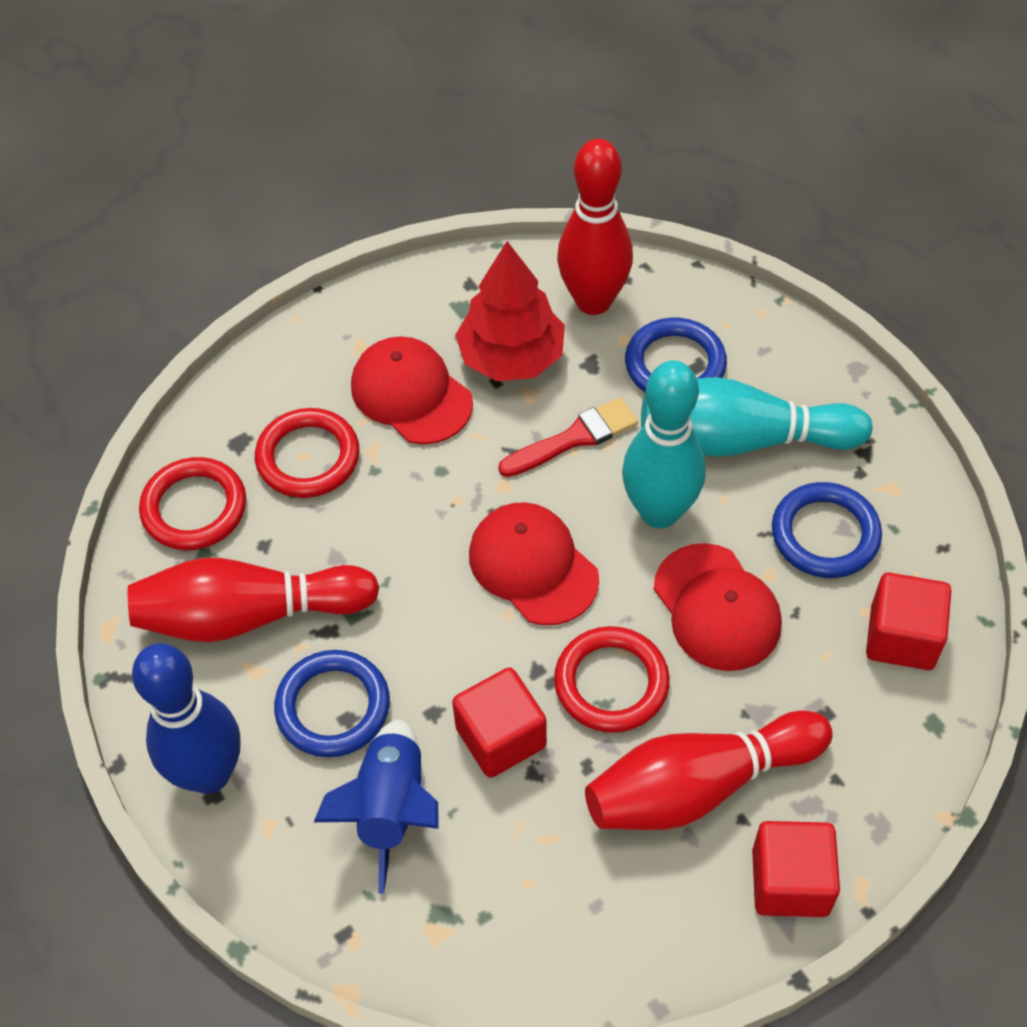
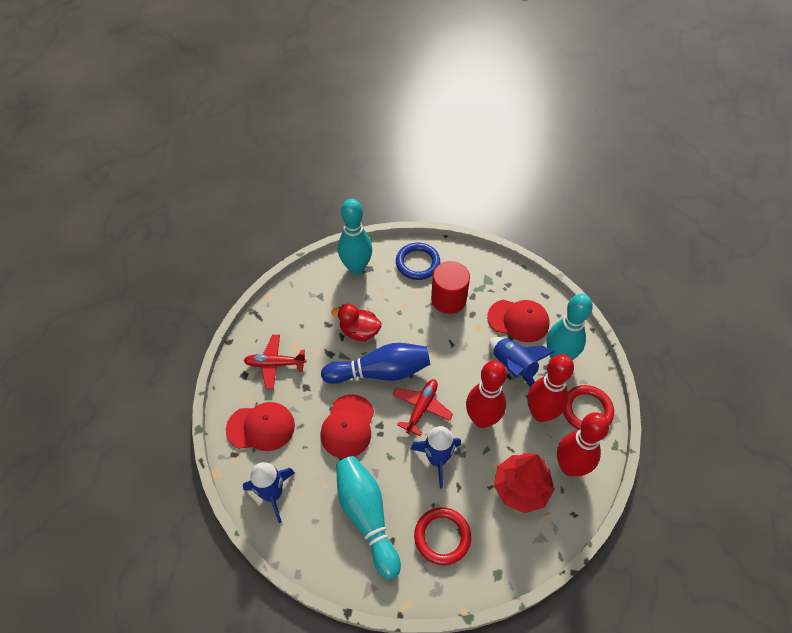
blue ring: [274,650,390,757] [625,318,727,392] [772,482,882,578] = 3 -> [396,243,440,280] = 1
blue rocket: [314,719,439,894] = 1 -> [243,462,295,523] [411,426,461,488] [489,337,555,387] = 3
red brush: [498,397,638,477] = 1 -> none = 0
red cube: [452,667,547,778] [752,821,840,917] [866,572,951,670] = 3 -> none = 0
red cylinder: none = 0 -> [431,261,470,314] = 1
red duck: none = 0 -> [331,304,382,341] = 1
red plane: none = 0 -> [243,335,306,389] [392,379,453,436] = 2
red ring: [139,457,246,550] [255,408,360,498] [554,626,670,733] = 3 -> [414,507,471,565] [563,385,614,430] = 2
turquoise bowling pin: [622,360,706,528] [641,377,873,456] = 2 -> [336,456,401,579] [338,199,372,275] [547,294,593,360] = 3

